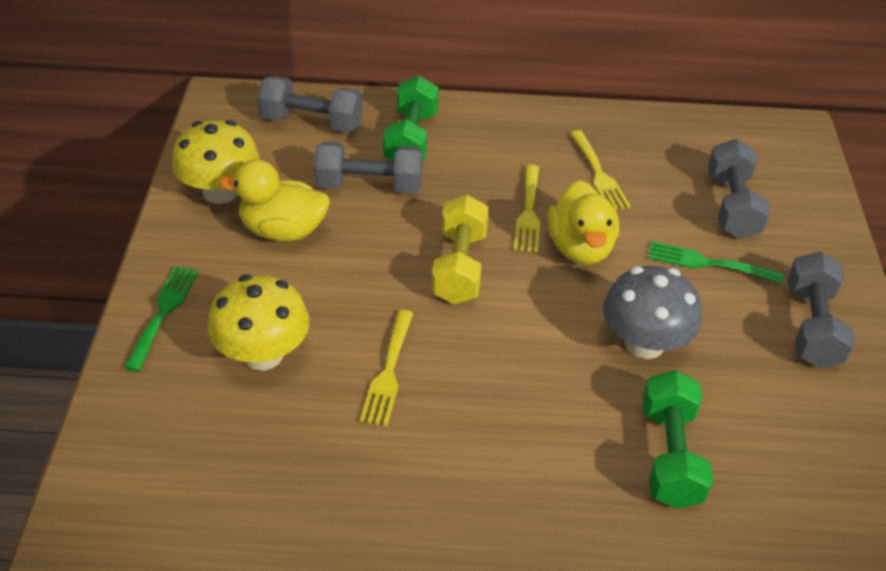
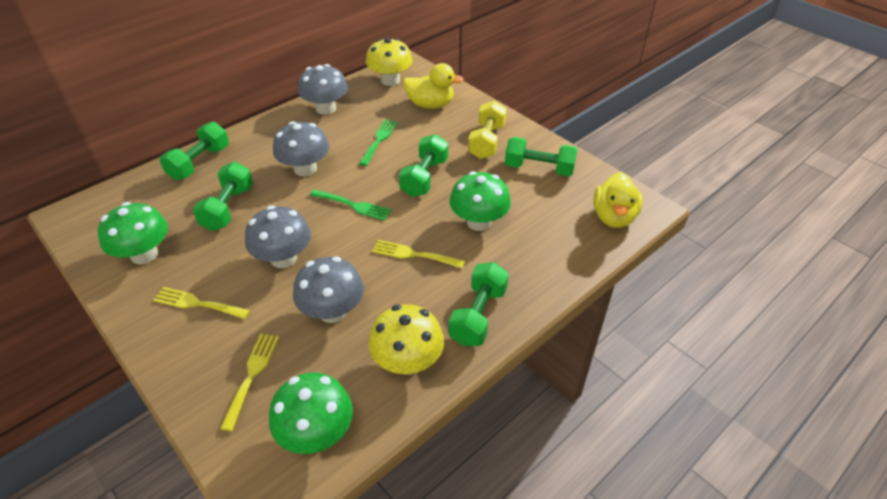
green dumbbell: [383,76,439,161] [642,370,713,509] = 2 -> [160,122,229,180] [193,162,253,231] [399,134,448,197] [449,262,509,346] [505,137,578,176] = 5
green mushroom: none = 0 -> [98,202,168,264] [269,373,353,454] [450,171,511,231] = 3
grey dumbbell: [257,76,363,133] [314,142,422,193] [708,139,770,239] [788,252,855,368] = 4 -> none = 0
grey mushroom: [603,266,702,359] = 1 -> [245,206,311,268] [273,121,329,176] [293,256,364,323] [298,64,348,115] = 4

